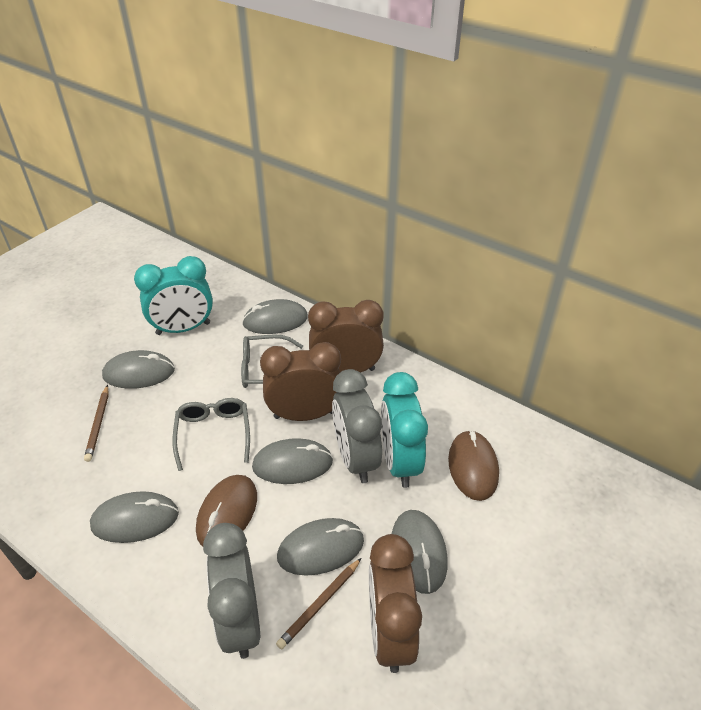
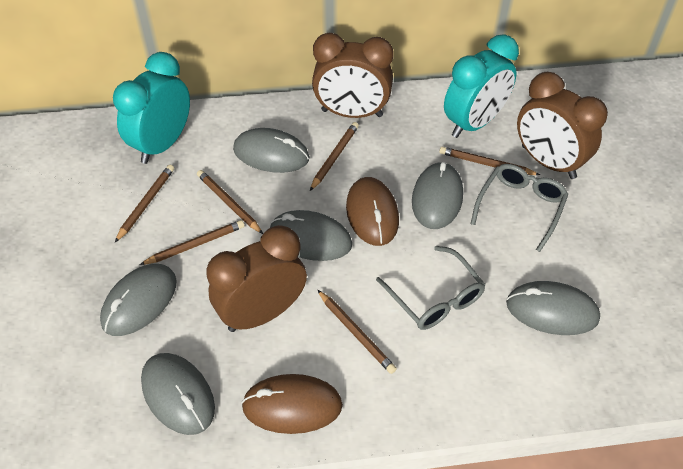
brown pencil: [84,385,108,462] [276,558,361,650] = 2 -> [115,165,174,242] [140,220,245,265] [197,170,263,234] [310,122,359,191] [318,290,397,374] [439,147,540,175] = 6
grey clock: [203,523,260,659] [332,369,382,483] = 2 -> none = 0

